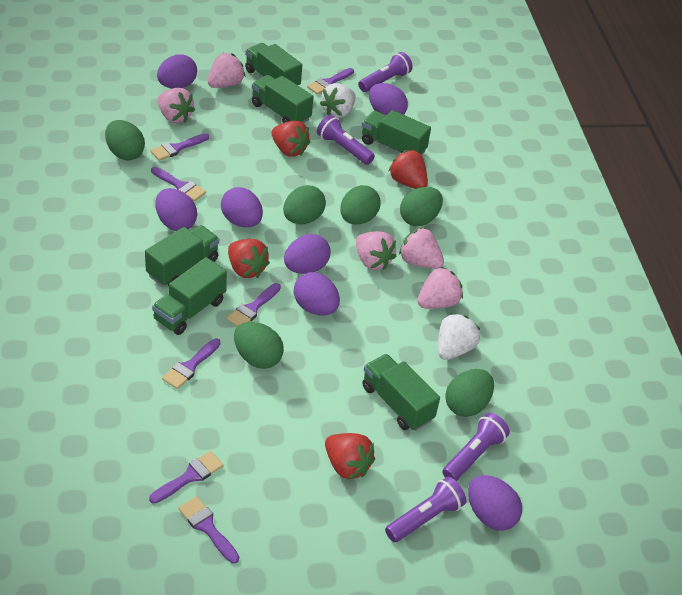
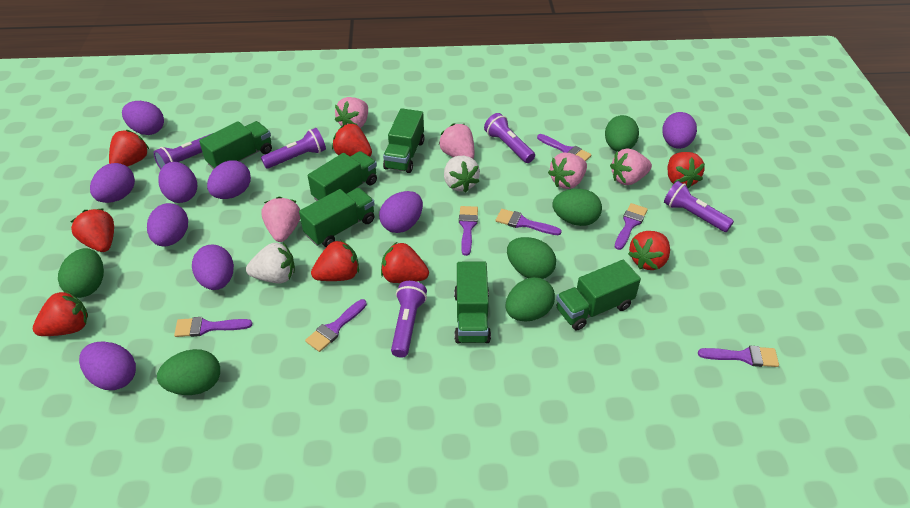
purple egg: [155,188,197,231] [157,54,197,89] [221,187,263,227] [284,234,330,274] [294,272,340,315] [369,83,408,115] [468,475,522,531] = 7 -> [79,341,136,390] [90,163,135,203] [122,101,164,135] [147,203,188,247] [158,162,197,203] [192,244,234,290] [207,160,251,199] [379,191,423,233] [662,112,697,149] = 9
purple flashlight: [317,115,375,165] [358,52,413,92] [385,477,466,542] [442,413,510,481] = 4 -> [154,133,213,169] [261,128,326,169] [391,281,427,358] [484,113,535,163] [664,181,734,232] = 5
red strawberry: [228,239,270,278] [271,121,310,157] [325,433,375,480] [388,150,428,189] = 4 -> [33,290,88,336] [71,208,114,252] [109,130,149,167] [311,239,359,281] [332,123,372,157] [381,242,429,283] [628,231,670,270] [668,152,705,188] = 8

